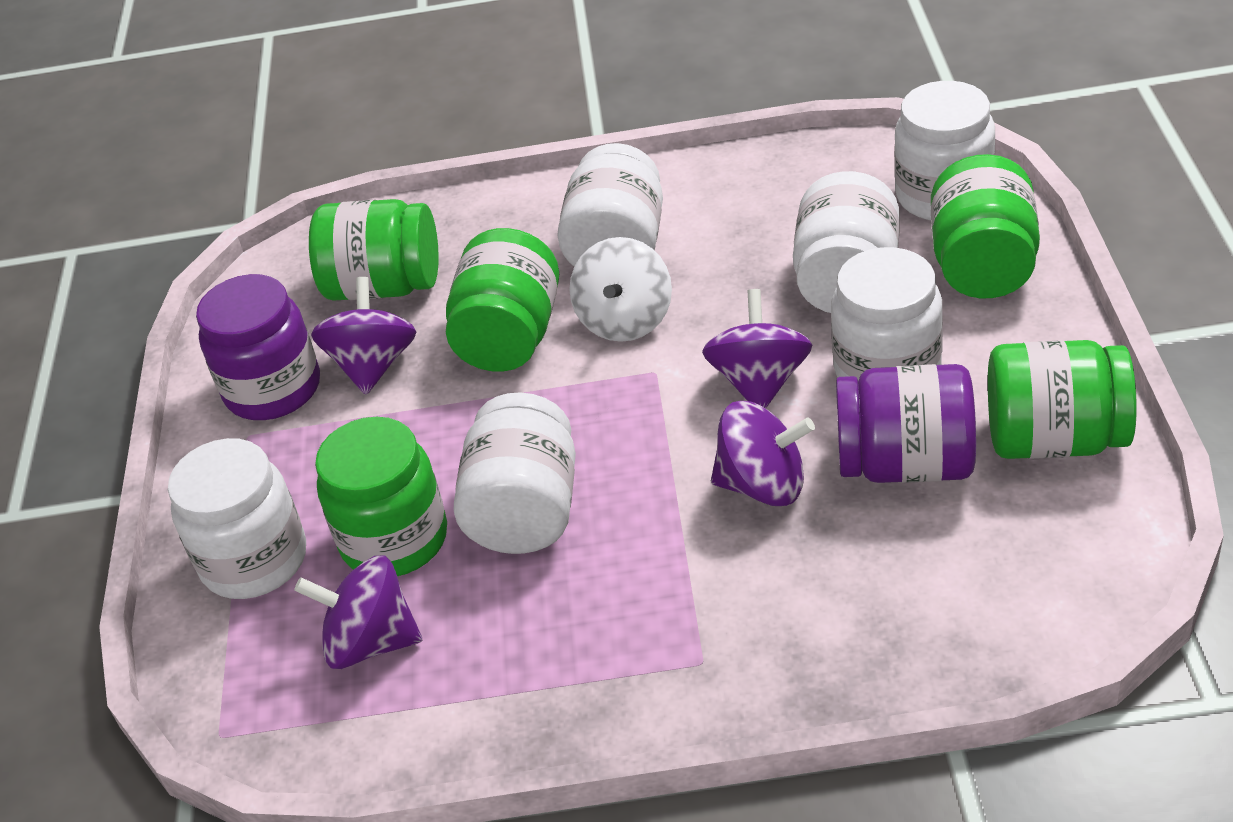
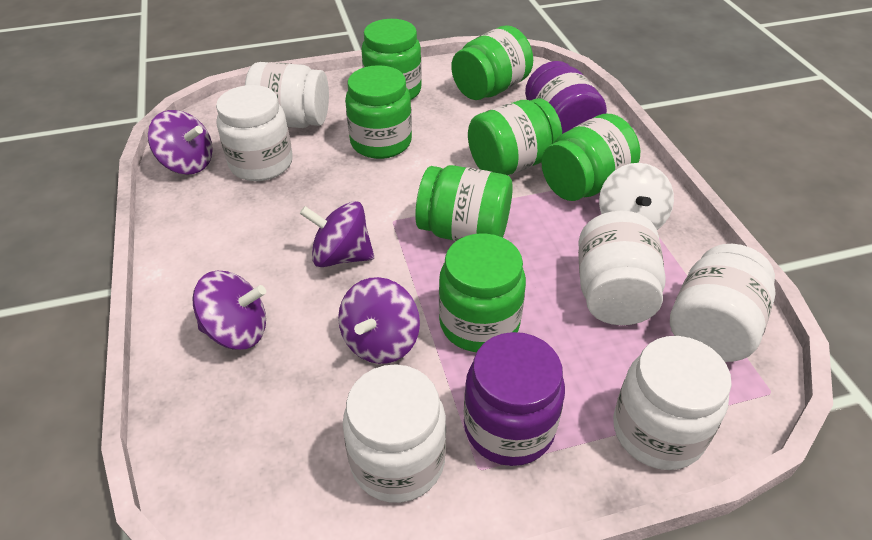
green jar: [309,199,439,301] [315,417,447,576] [446,228,559,372] [931,154,1040,298] [988,340,1137,459] = 5 -> [345,65,412,159] [361,19,422,100] [415,165,513,241] [439,233,526,352] [451,25,533,100] [468,98,562,175] [541,114,640,201] = 7

